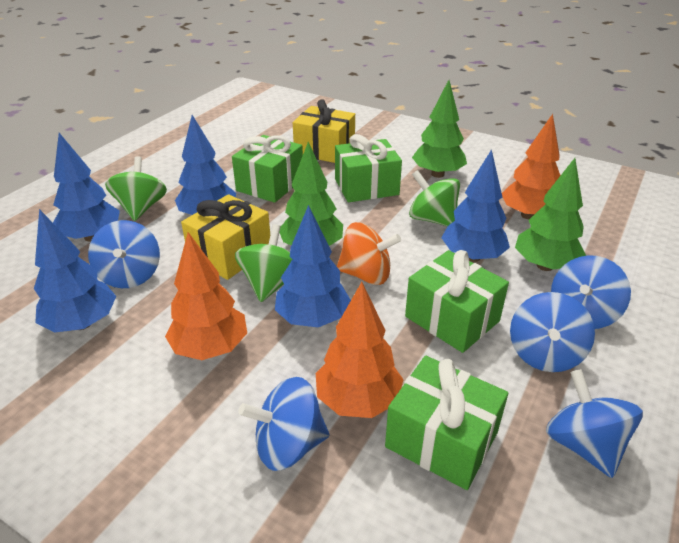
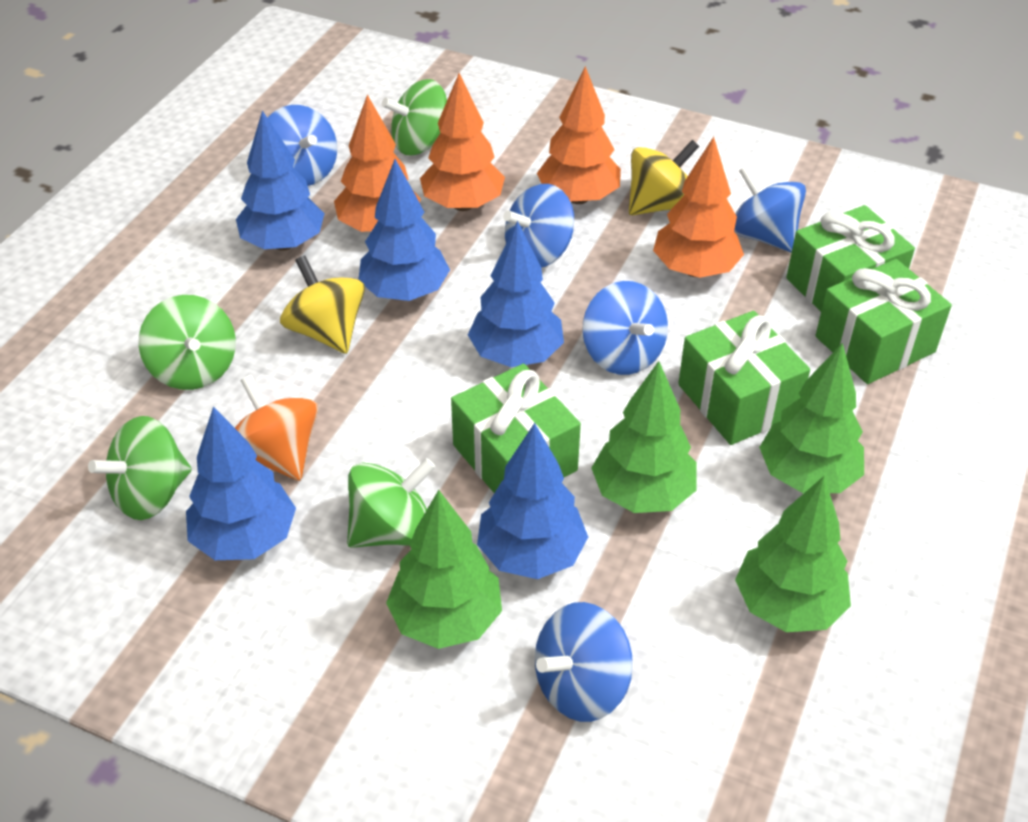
green spinning top: [105,156,167,221] [235,224,292,302] [409,170,460,226] = 3 -> [88,416,192,520] [139,295,236,390] [347,458,435,548] [382,79,447,155] = 4
green tree: [279,142,343,246] [412,80,467,178] [515,158,586,271] = 3 -> [386,490,502,649] [591,361,697,513] [735,476,851,632] [759,343,864,493] = 4
orange tree: [165,232,247,360] [316,282,403,418] [502,114,561,219] = 3 -> [334,95,421,232] [420,73,505,211] [537,66,621,204] [653,137,744,278] = 4
yellow gift: [181,194,270,280] [293,99,355,163] = 2 -> none = 0
yellow spinning top: none = 0 -> [280,255,365,354] [629,140,699,215] = 2

